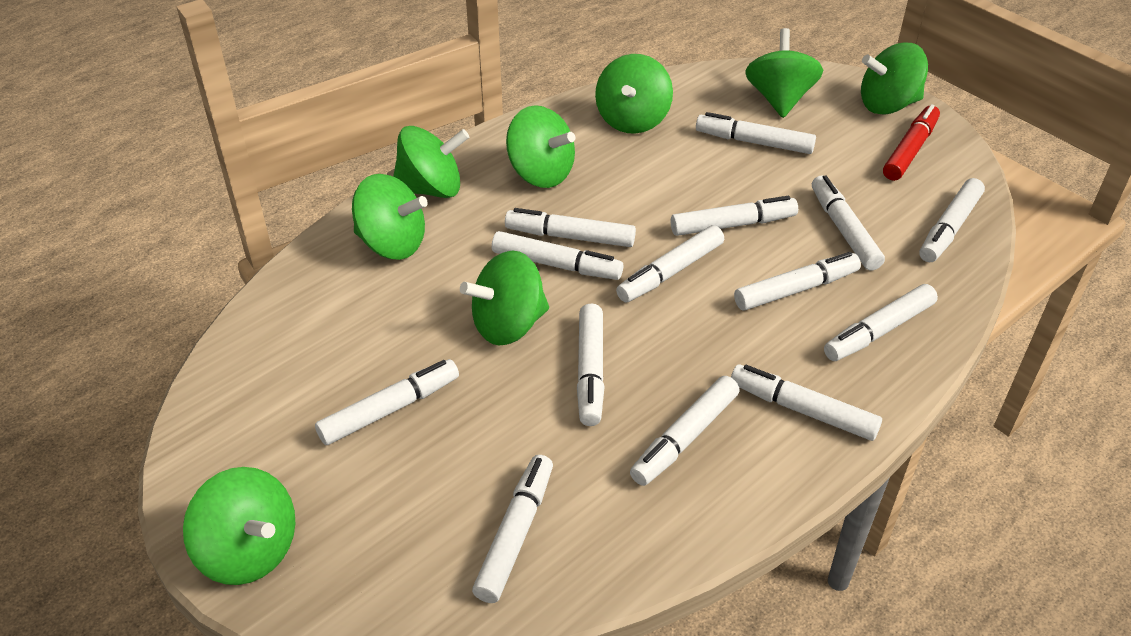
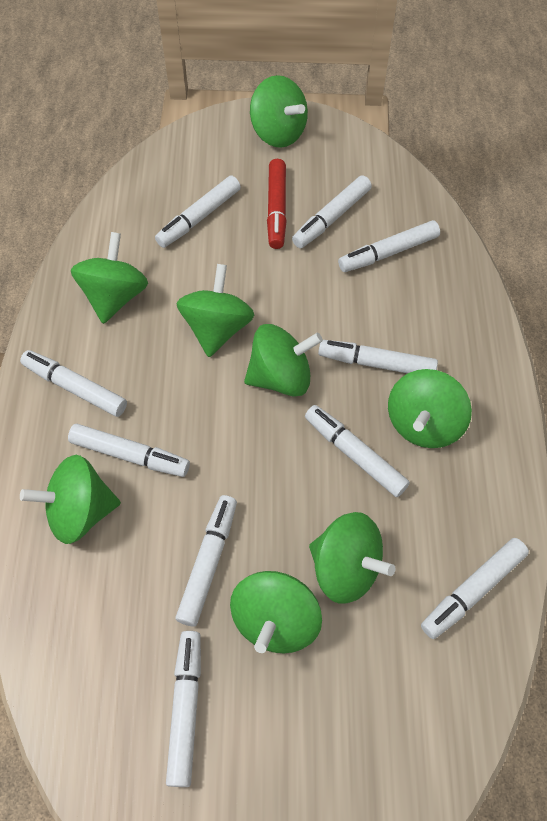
white marker: [315,359,459,445] [472,455,553,603] [492,231,623,280] [505,208,636,247] [577,304,604,426] [616,225,724,302] [630,376,740,486] [671,196,798,236] [696,112,816,154] [731,364,882,441] [734,252,861,311] [812,175,885,271] [824,284,938,361] [919,178,985,262] = 14 -> [20,350,127,417] [68,424,190,477] [155,176,241,248] [166,631,201,787] [175,495,237,627] [292,175,372,248] [305,405,410,497] [318,340,438,374] [338,220,440,272] [421,538,529,639] = 10

